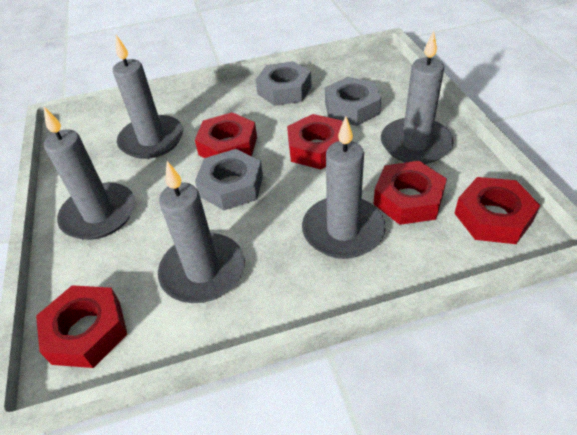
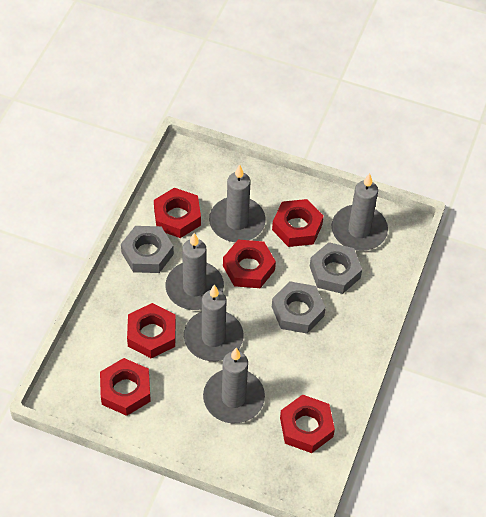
red nut: [36,285,128,368] [195,112,257,158] [287,114,342,169] [373,161,447,225] [454,177,540,244] = 5 -> [100,358,151,416] [127,303,176,359] [154,188,201,238] [223,240,276,288] [272,199,324,247] [280,395,335,453] = 6

